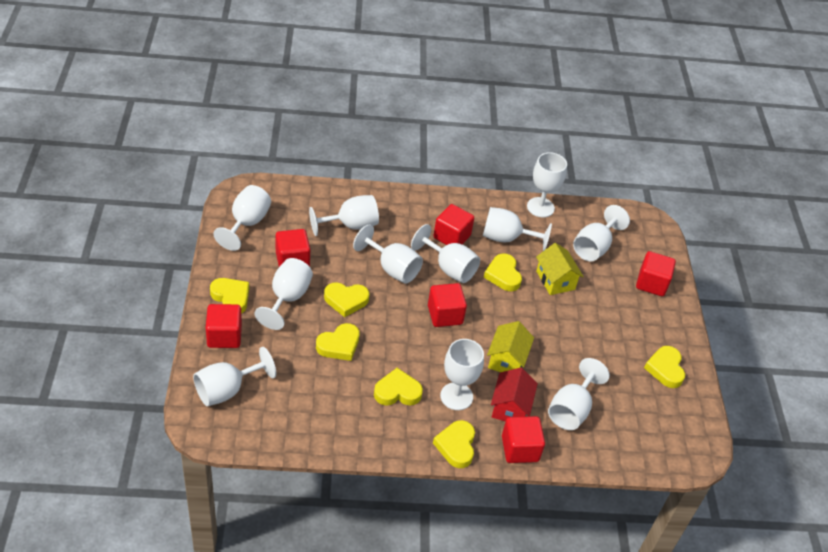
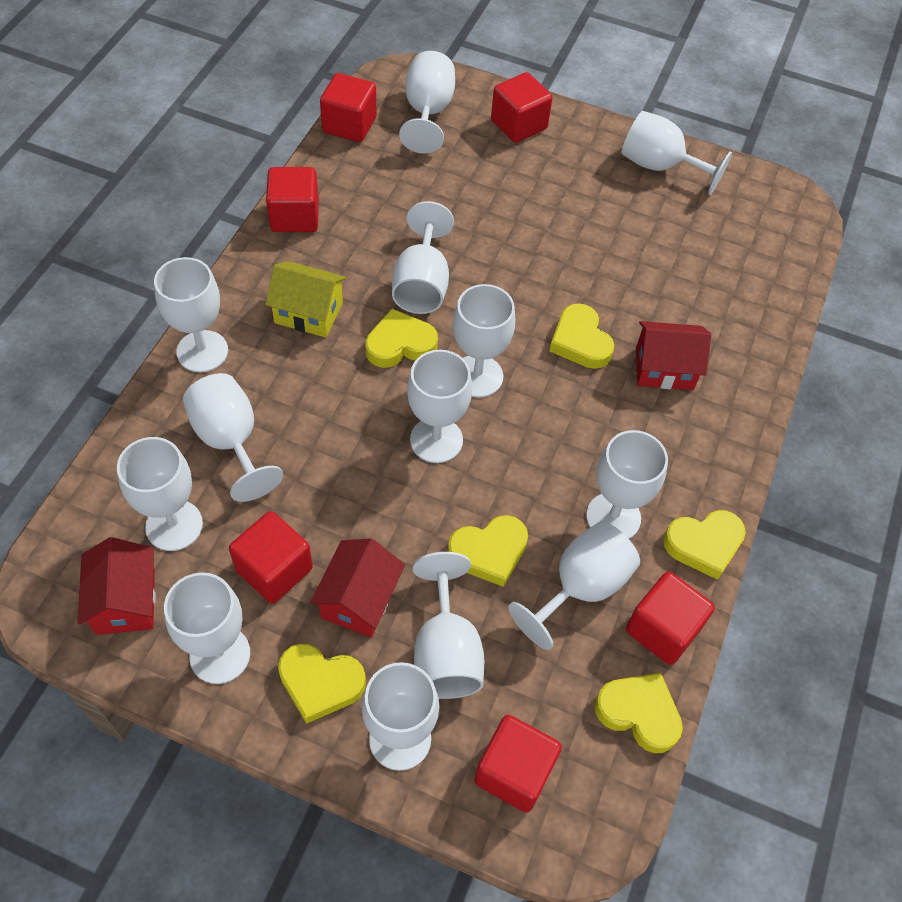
red house: [491,368,538,422] = 1 -> [77,537,156,635] [310,538,405,638] [636,321,711,390] = 3
white goblet: [193,347,276,406] [213,185,271,251] [255,258,313,330] [309,195,379,236] [353,225,423,284] [411,224,480,283] [440,339,484,410] [483,207,552,251] [527,152,567,217] [548,358,610,430] [573,205,630,261] = 11 -> [117,437,203,551] [154,257,228,373] [164,572,250,684] [183,373,283,502] [362,662,439,771] [392,201,454,314] [399,51,455,154] [407,350,472,463] [412,552,484,699] [453,284,515,398] [508,522,640,650] [586,430,668,539] [622,111,732,195] = 13
yellow heart: [210,278,249,314] [316,323,360,361] [324,282,370,317] [374,368,423,406] [433,420,475,468] [484,253,522,291] [644,346,685,388] = 7 -> [278,644,366,724] [365,309,438,368] [448,515,528,587] [550,303,614,369] [595,673,683,753] [663,510,746,580] = 6
yellow house: [487,321,534,372] [536,243,584,295] = 2 -> [265,261,346,338] = 1

